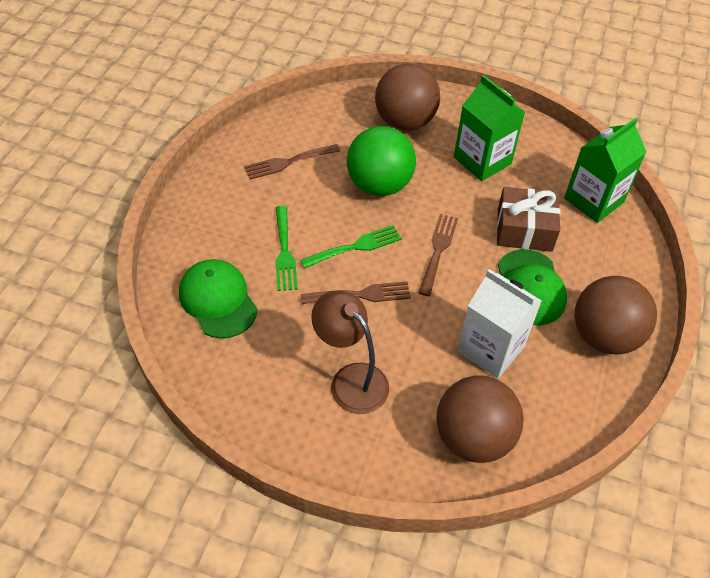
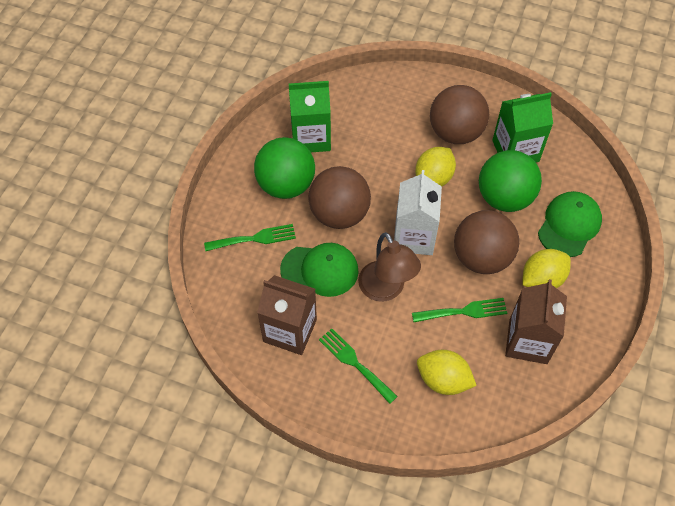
brown carton: none = 0 -> [257,275,317,355] [505,279,567,364] = 2
brown fork: [244,144,340,180] [301,281,411,304] [418,214,458,296] = 3 -> none = 0
brown gift: [497,187,561,252] = 1 -> none = 0
green ball: [347,126,416,196] = 1 -> [254,137,315,199] [479,150,542,212] = 2
green fork: [275,206,298,291] [300,225,402,268] = 2 -> [204,224,296,251] [319,328,398,404] [412,298,507,322] = 3
yellow lemon: none = 0 -> [415,147,456,186] [417,350,477,395] [522,249,571,288] = 3

